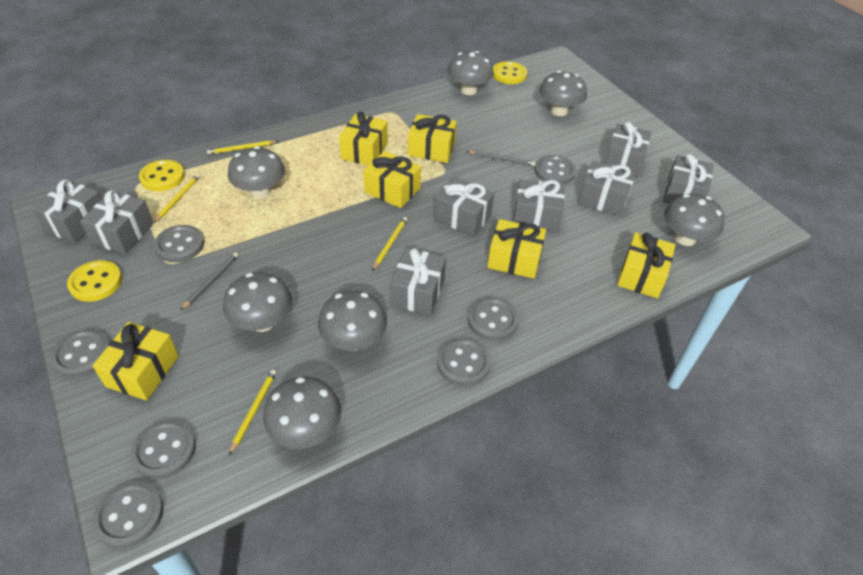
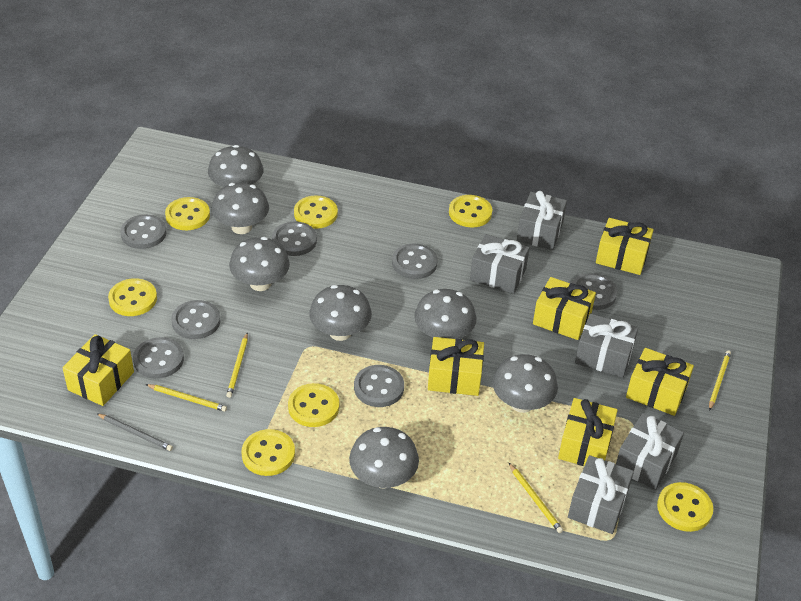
grey gift: [31,180,102,243] [80,190,154,254] [390,248,446,315] [434,177,494,237] [513,179,565,231] [578,161,636,216] [605,122,651,177] [663,154,713,204] = 8 -> [470,234,529,294] [517,191,567,250] [568,455,634,534] [575,313,638,378] [616,413,684,490] = 5
grey pencil: [181,252,238,310] [467,151,535,166] = 2 -> [96,413,173,451] = 1
yellow button: [67,260,122,302] [139,160,185,191] [493,61,527,84] = 3 -> [108,278,157,316] [165,197,210,230] [242,429,295,476] [288,383,339,427] [294,195,338,229] [449,195,492,227] [657,482,713,532] = 7

